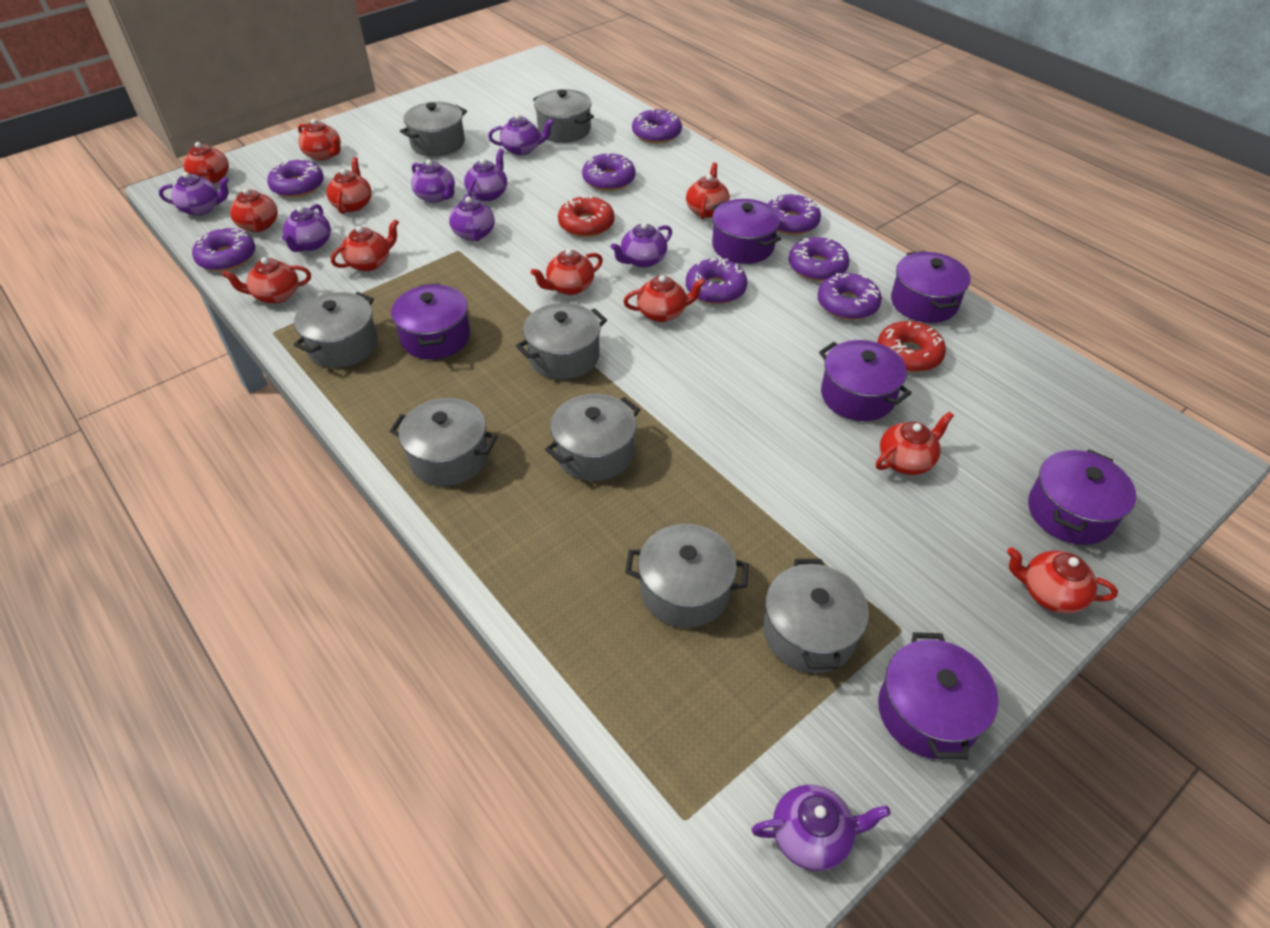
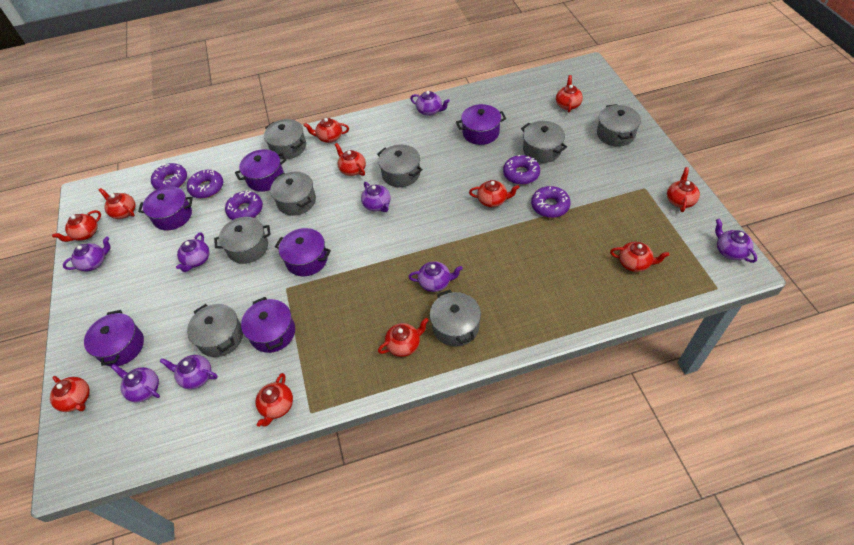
purple donut: [192,227,255,271] [267,159,324,198] [582,153,636,191] [632,109,682,144] [686,257,747,304] [768,194,821,235] [789,237,850,281] [817,273,882,320] = 8 -> [151,163,187,190] [187,170,223,199] [225,190,263,220] [503,155,540,185] [531,186,571,218] = 5
red donut: [558,195,615,237] [877,321,946,372] = 2 -> none = 0

